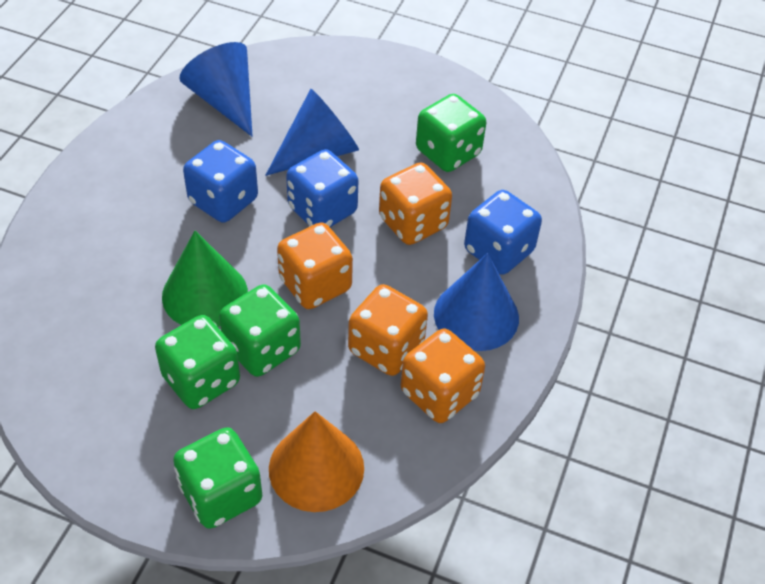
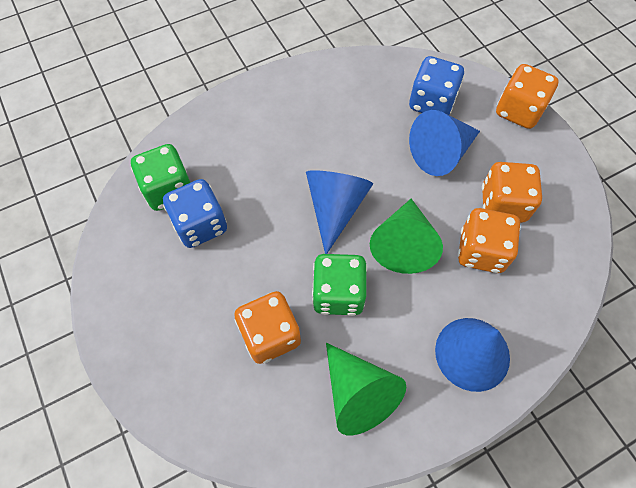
blue dice: [183,140,258,223] [286,149,358,227] [464,190,542,275] = 3 -> [163,179,227,248] [409,56,464,115] = 2
green cone: [162,231,248,327] = 1 -> [326,343,406,435] [370,199,443,274] = 2
green dice: [155,315,240,409] [173,427,262,529] [219,284,301,377] [416,94,486,172] = 4 -> [131,144,191,211] [312,254,367,316] = 2
orange cone: [269,411,364,512] = 1 -> none = 0

